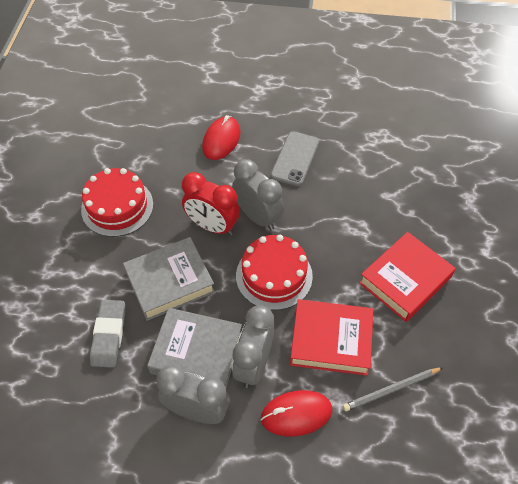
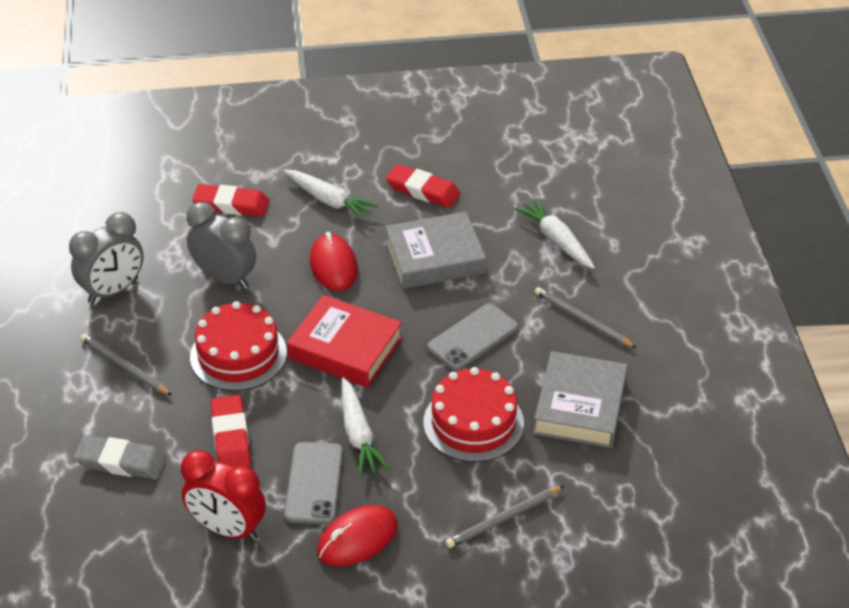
grey clock: [156,365,230,424] [232,159,284,230] [232,305,275,388] = 3 -> [69,212,144,304] [186,202,256,289] = 2
grey pencil: [343,367,443,411] = 1 -> [80,334,172,396] [445,486,564,548] [535,287,636,348] = 3
grey phone: [271,132,319,186] = 1 -> [284,442,343,525] [427,303,519,371] = 2
red book: [290,299,373,376] [359,232,456,322] = 2 -> [287,295,402,388] = 1
red eraser: none = 0 -> [192,184,269,217] [211,395,251,468] [386,164,460,208] = 3
white carrot: none = 0 -> [284,170,379,221] [341,377,390,477] [515,198,595,269] = 3

